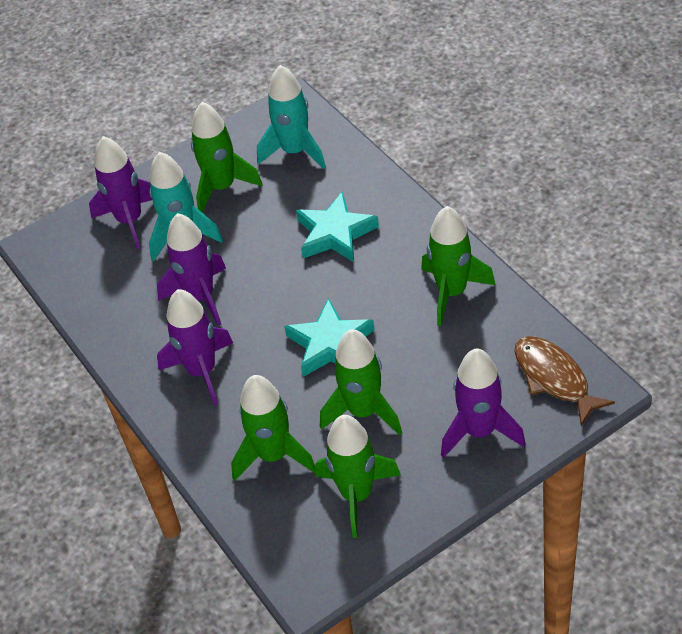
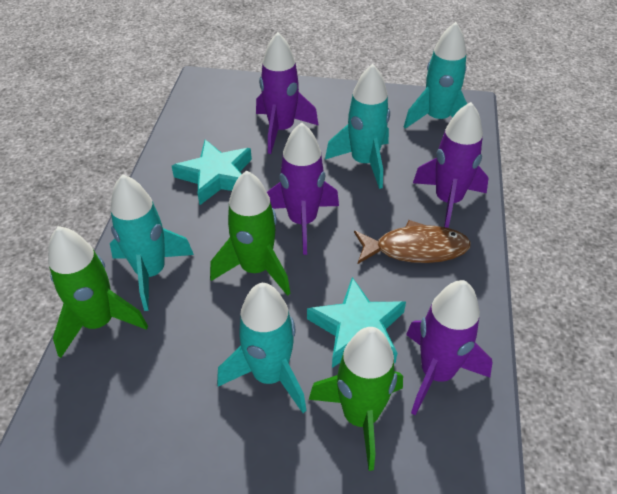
green rocket: [191,102,263,213] [231,375,316,481] [315,415,401,538] [320,329,402,435] [421,206,496,326] = 5 -> [48,226,148,358] [210,170,290,296] [309,327,403,471] = 3
turquoise rocket: [149,152,223,262] [257,65,326,169] = 2 -> [110,174,194,311] [217,283,307,413] [325,64,390,189] [404,22,467,129] = 4

